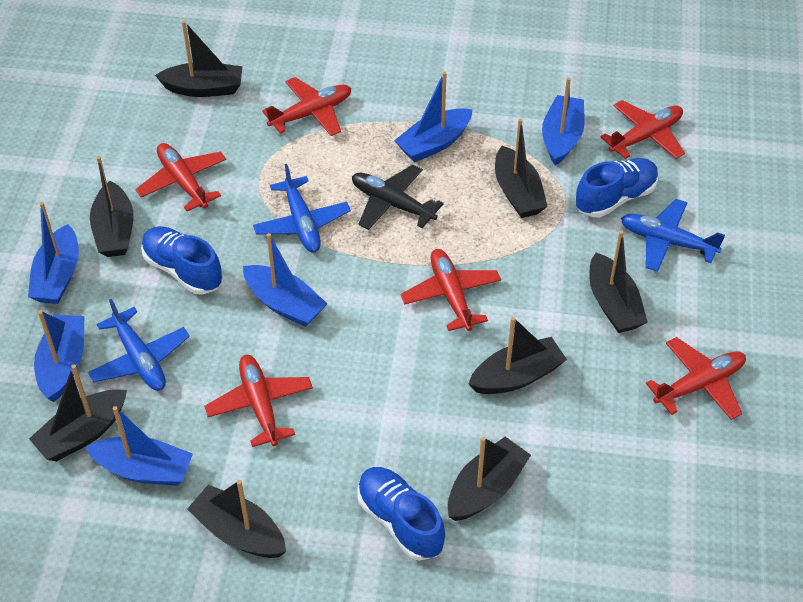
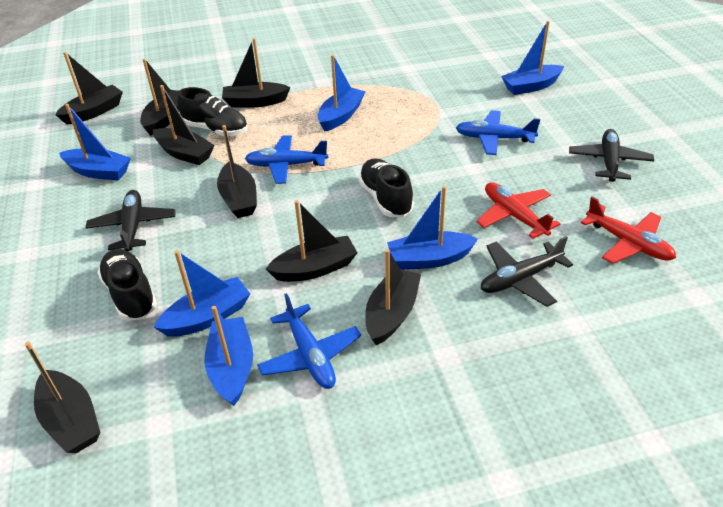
black plane: [352,165,444,230] = 1 -> [85,190,176,252] [481,236,573,307] [569,129,654,182] = 3
black shoe: none = 0 -> [98,249,157,321] [177,87,248,136] [358,158,414,217] = 3
blue shoe: [141,226,223,295] [357,467,445,561] [575,158,659,217] = 3 -> none = 0
red plane: [136,143,226,211] [204,355,313,447] [262,77,351,136] [400,249,501,331] [601,100,685,159] [646,337,746,420] = 6 -> [476,182,560,239] [581,197,676,264] = 2

